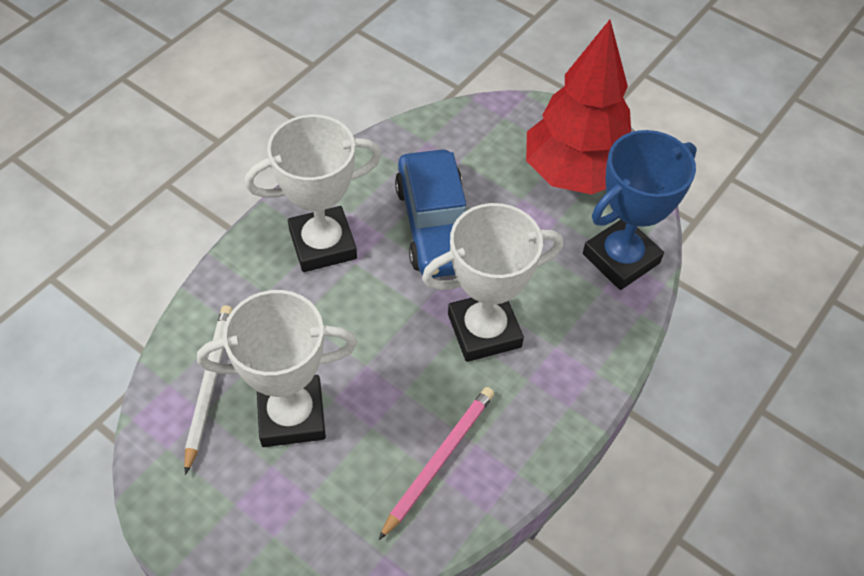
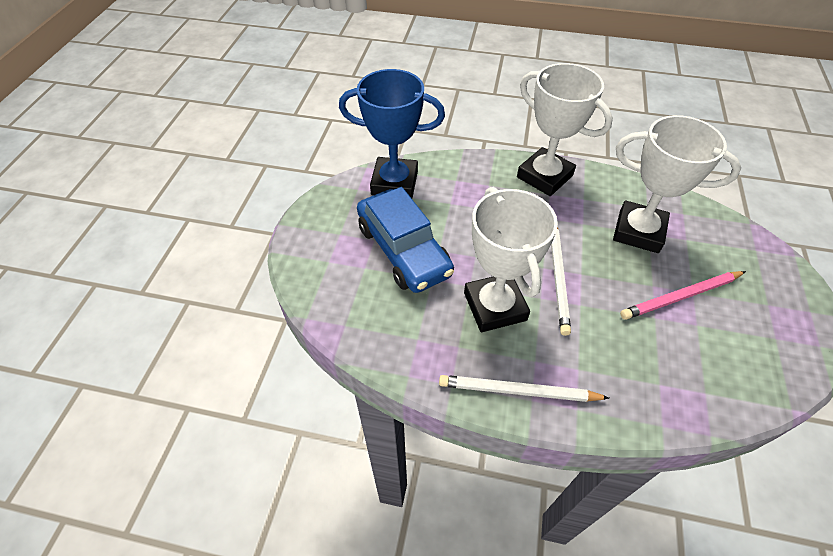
red tree: [526,20,631,194] = 1 -> none = 0
white pencil: [184,305,233,475] = 1 -> [439,375,609,402] [551,227,571,336] = 2

